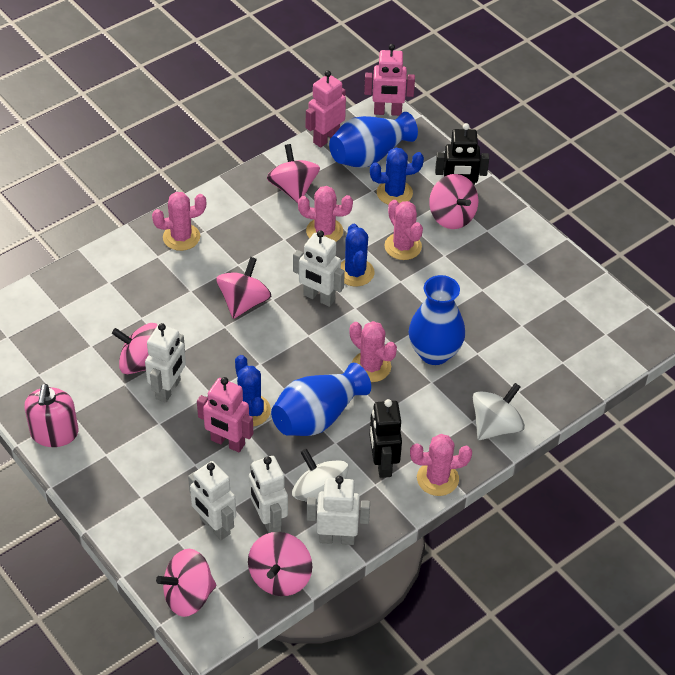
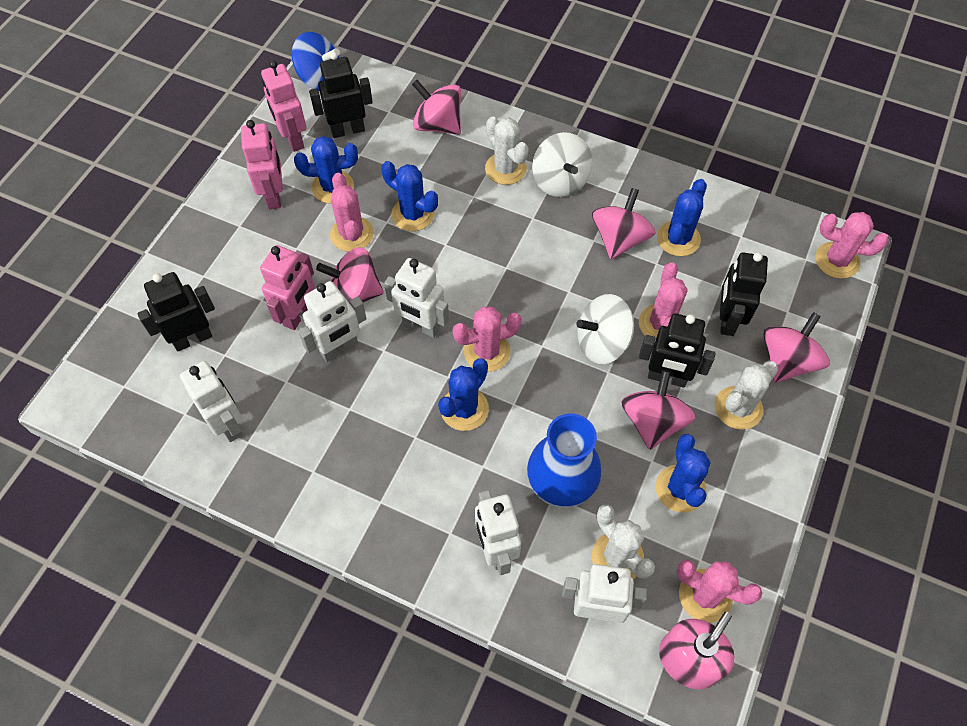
black robot: [370,399,402,478] [435,123,489,186] = 2 -> [138,272,215,351] [309,51,373,138] [639,313,716,388] [720,252,768,336] = 4
blue cactus: [235,355,271,427] [341,224,374,286] [370,148,424,205] = 3 -> [294,136,358,203] [381,161,438,231] [438,359,489,431] [656,434,710,513] [657,179,707,256] = 5
blue spinning top: none = 0 -> [292,32,340,91] = 1
blue vase: [271,363,371,436] [329,112,418,168] [409,275,465,365] = 3 -> [527,413,601,508] = 1
pink spinning top: [112,323,157,374] [156,549,216,617] [216,257,271,319] [248,532,312,596] [267,144,320,203] [429,174,478,229] = 6 -> [316,247,384,304] [412,80,461,135] [592,188,655,259] [621,370,695,450] [763,312,830,383] = 5
white cactus: none = 0 -> [485,116,529,185] [592,505,655,579] [715,361,778,430] = 3

